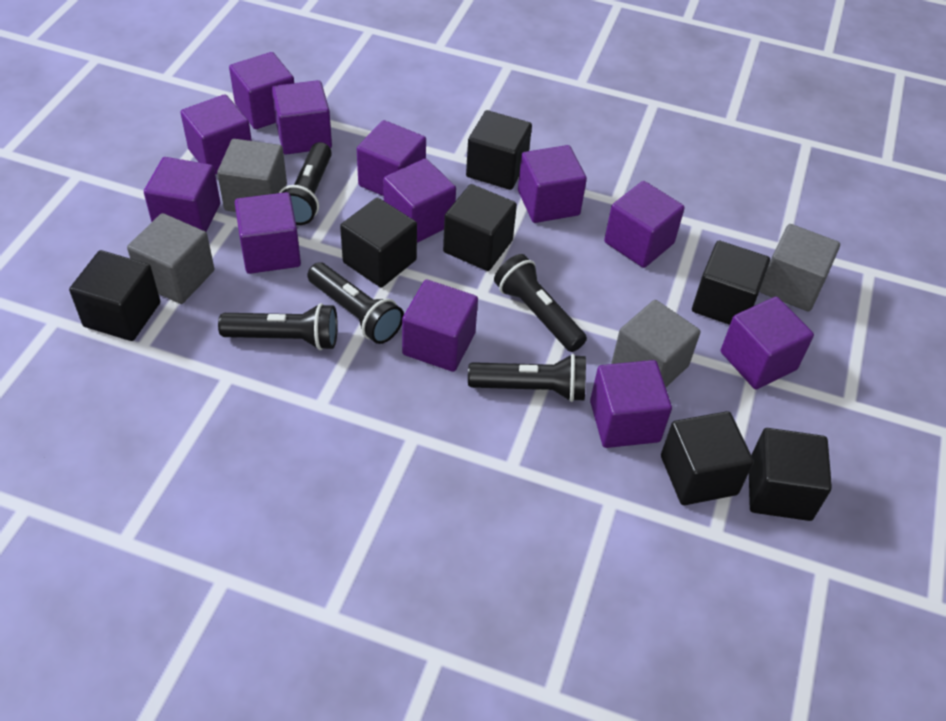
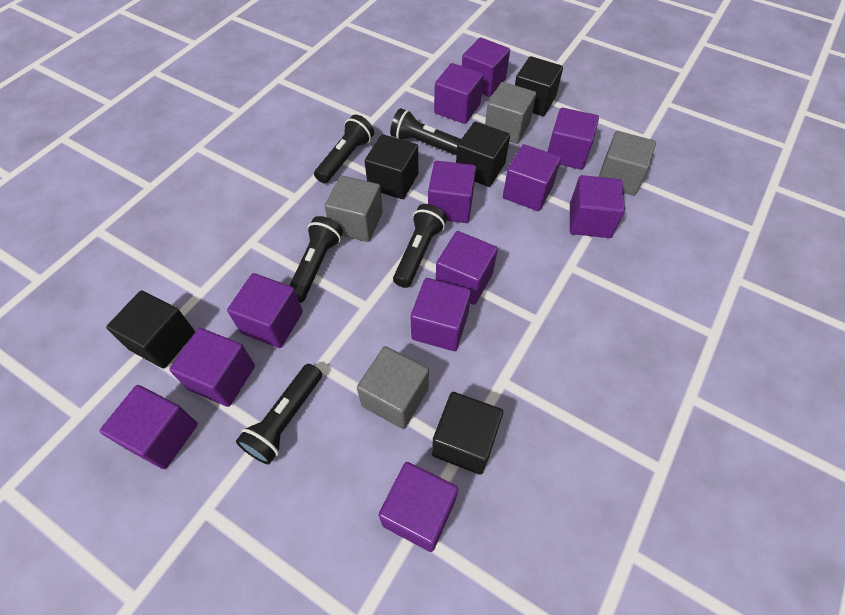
black cube: [69,250,160,341] [340,198,417,287] [443,184,517,271] [466,110,532,190] [661,411,754,505] [692,241,770,325] [749,428,832,521] = 7 -> [106,290,195,369] [365,134,418,199] [432,392,503,475] [456,122,510,187] [515,56,563,116] = 5

